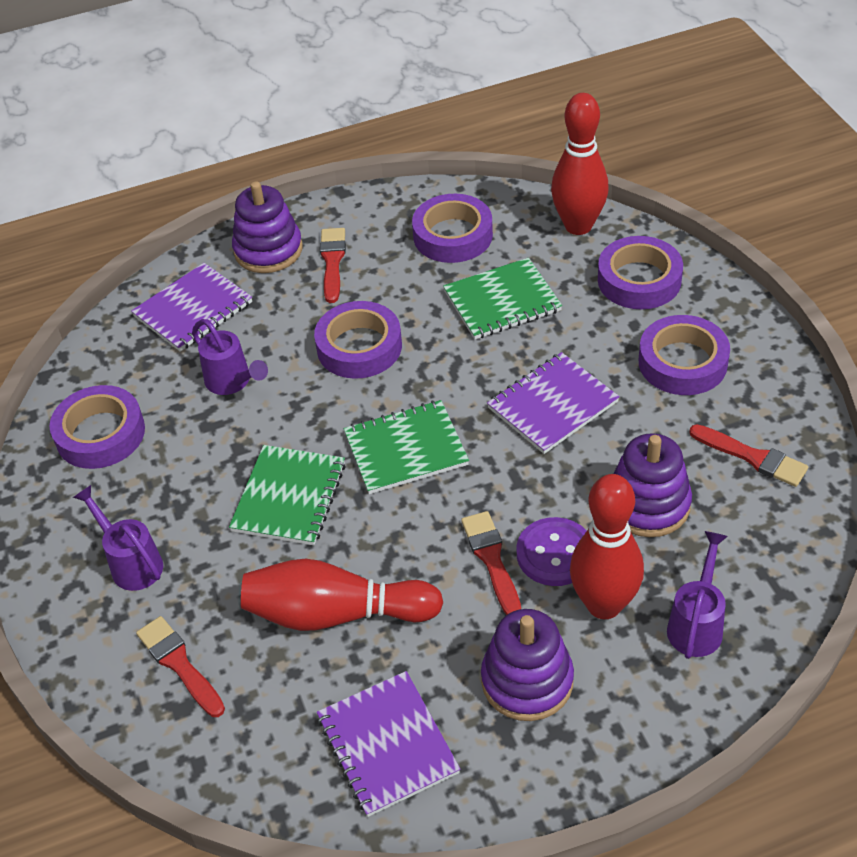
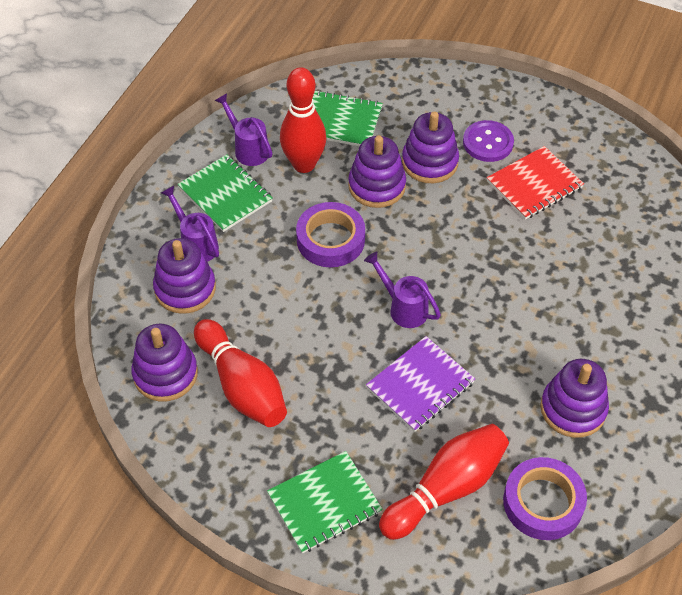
purple notebook: [131,263,252,352] [317,671,460,817] [487,352,620,454] = 3 -> [366,336,475,432] = 1
purple stacking toy: [232,181,303,273] [481,609,574,721] [614,433,692,537] = 3 -> [131,324,198,402] [153,238,216,314] [348,136,406,208] [402,112,459,183] [540,359,609,438] = 5
purple tape: [50,385,145,469] [314,301,402,379] [412,194,493,263] [598,236,683,309] [639,315,730,395] = 5 -> [296,202,365,267] [503,457,587,540] = 2
red brush: [136,616,225,717] [320,228,346,303] [461,511,521,615] [689,424,808,487] = 4 -> none = 0
red notebook: none = 0 -> [487,146,584,220] = 1

